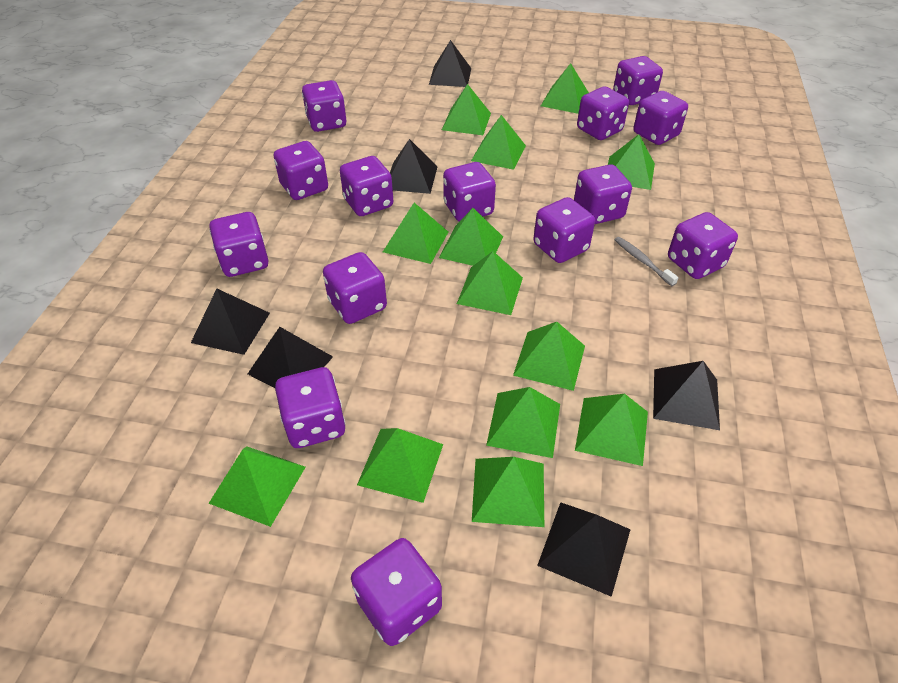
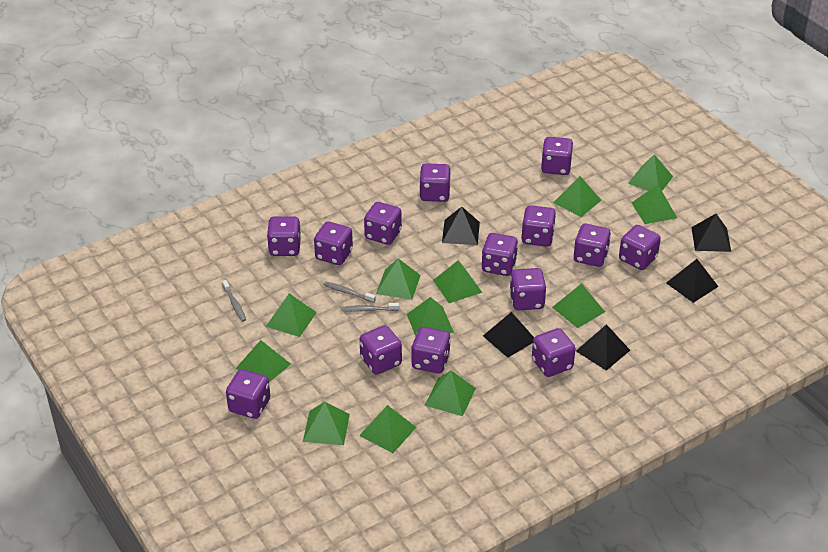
black pyramid: [191,289,270,355] [248,327,333,388] [390,139,438,194] [429,40,471,87] [537,502,631,597] [653,361,720,430] = 6 -> [442,207,480,245] [483,312,534,358] [576,324,630,371] [666,259,719,303] [691,214,731,252] = 5
green pyramid: [209,446,306,527] [357,428,443,503] [383,203,448,264] [439,208,503,266] [442,84,491,135] [457,251,523,315] [471,115,526,170] [472,457,544,527] [486,387,560,458] [513,322,585,391] [541,63,589,114] [575,394,648,466] [608,134,655,190] = 13 -> [236,340,291,382] [266,293,317,337] [303,402,350,445] [359,405,416,453] [376,258,421,300] [407,297,454,336] [425,371,476,416] [433,260,482,303] [552,283,605,328] [553,176,602,217] [628,154,673,191] [631,185,677,224] = 12
grey toothbrush: [615,237,679,286] = 1 -> [222,280,246,322] [323,281,376,303] [341,303,399,312] = 3

